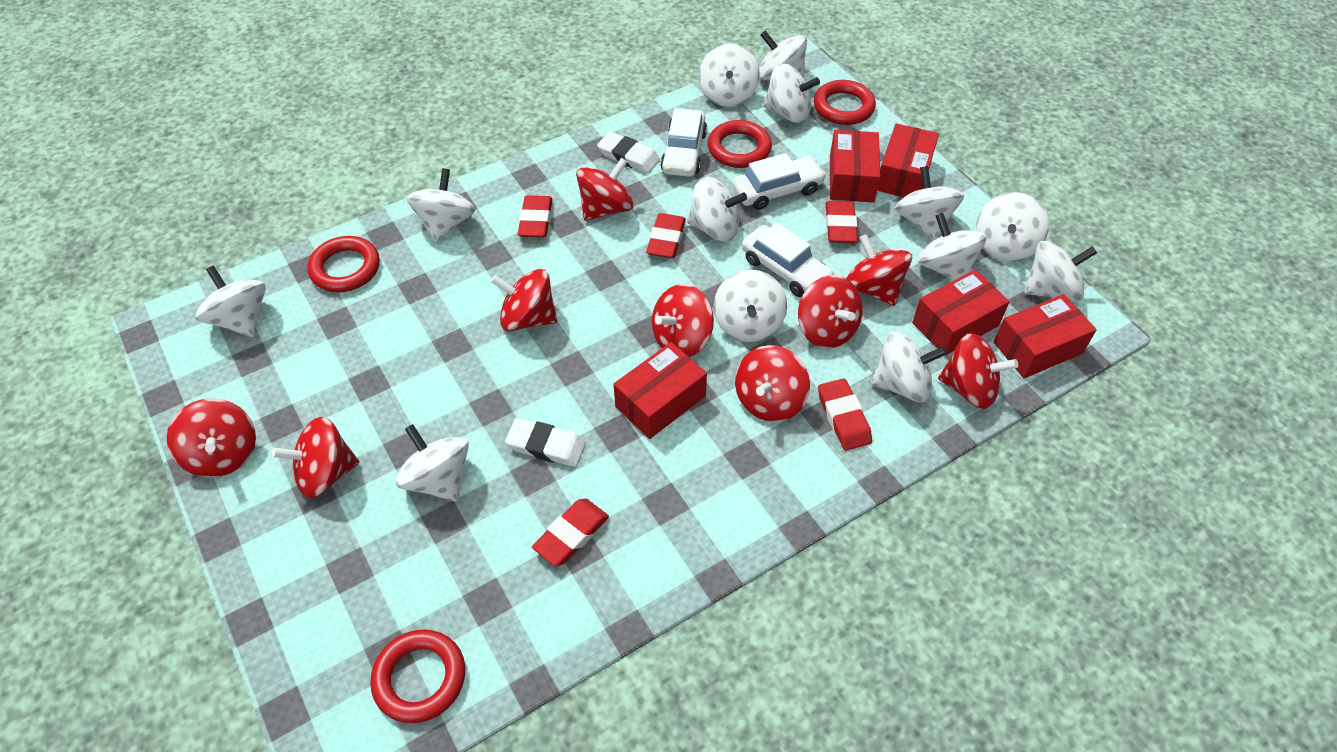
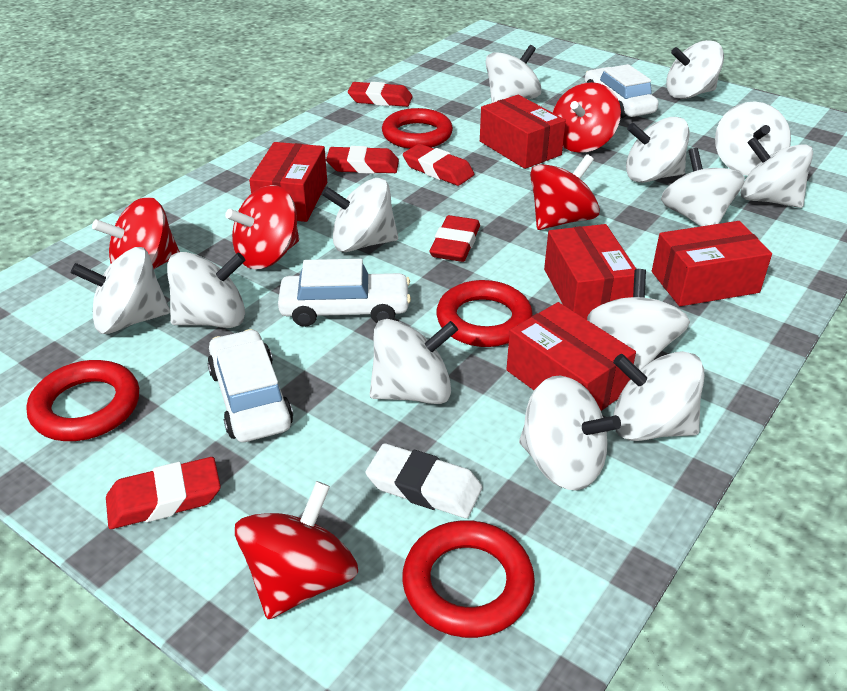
red spinning top: [167,398,256,477] [272,417,359,498] [491,269,557,332] [576,158,634,221] [652,284,714,357] [735,345,810,422] [798,275,863,349] [846,234,912,306] [938,333,1018,409] = 9 -> [92,197,180,269] [225,185,299,269] [235,481,358,619] [530,154,600,230] [553,82,621,153] = 5
white eraser: [505,418,586,467] [597,132,660,173] = 2 -> [366,443,482,518] = 1

